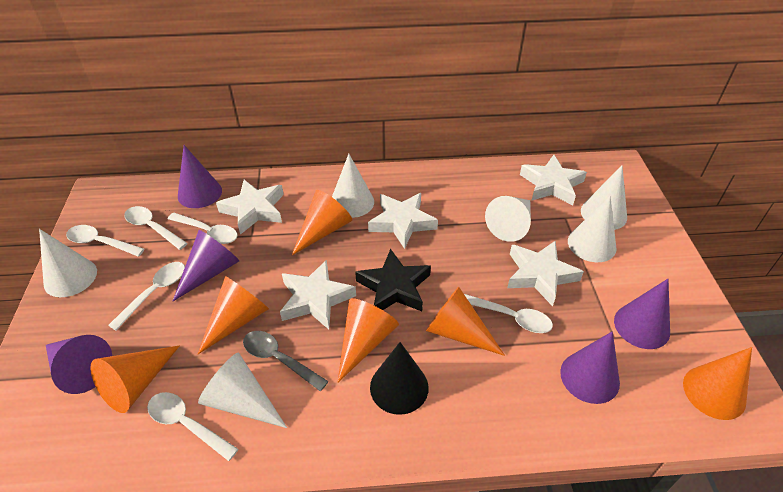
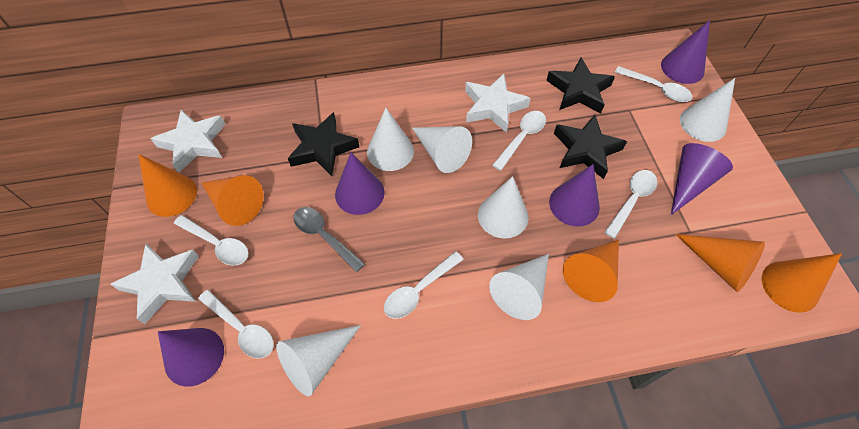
black cone: [370,342,429,415] = 1 -> none = 0
black star: [355,249,431,311] = 1 -> [288,112,359,176] [546,57,615,114] [554,115,627,179] = 3
orange cone: [90,345,180,413] [198,276,269,354] [292,190,352,255] [337,298,399,383] [426,287,505,356] [683,347,752,420] = 6 -> [139,154,197,217] [202,175,264,226] [563,240,619,302] [675,234,765,292] [762,253,842,313] = 5
white star: [216,180,284,235] [280,260,356,329] [368,193,438,249] [507,240,584,306] [520,155,587,205] = 5 -> [110,244,199,324] [151,110,225,172] [465,74,531,133] = 3

